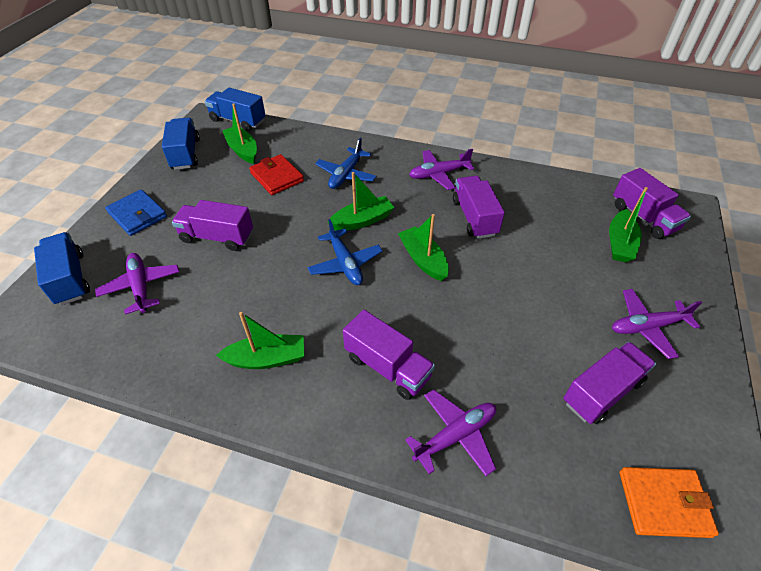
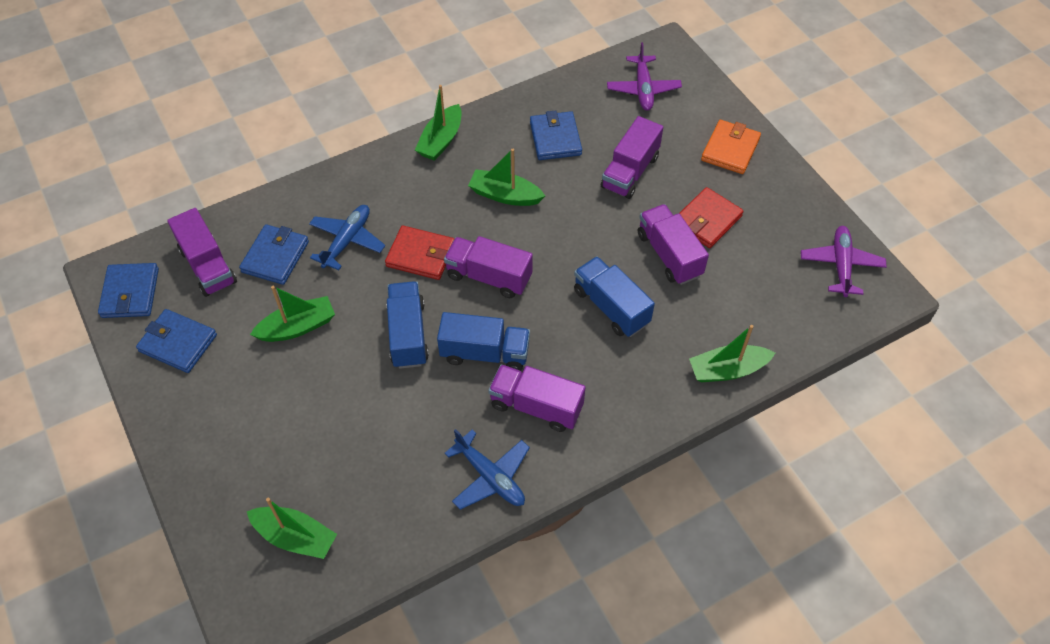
blue wallet: [105,189,167,236] = 1 -> [98,263,159,318] [136,309,217,373] [239,224,309,285] [530,110,582,160] = 4
purple plane: [95,253,179,315] [405,389,496,476] [409,149,474,190] [612,289,702,359] = 4 -> [607,42,682,111] [801,226,887,297] = 2
red wallet: [249,154,304,195] = 1 -> [385,226,454,280] [679,187,744,248] = 2

